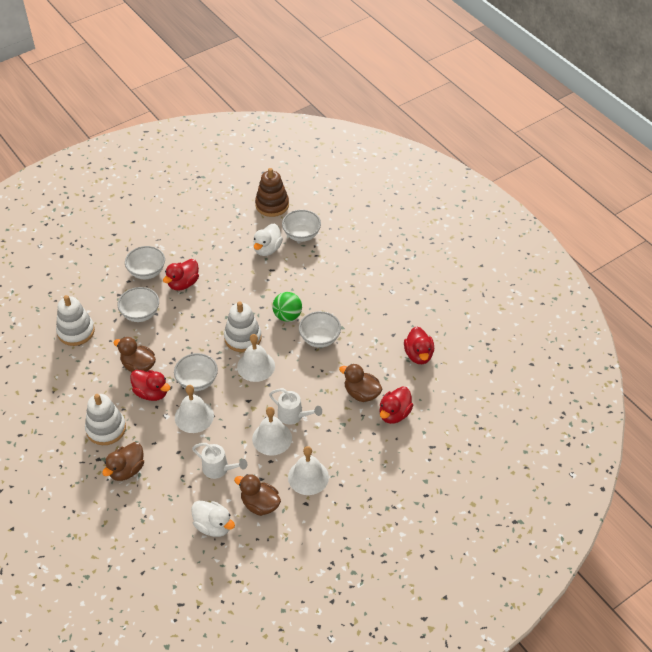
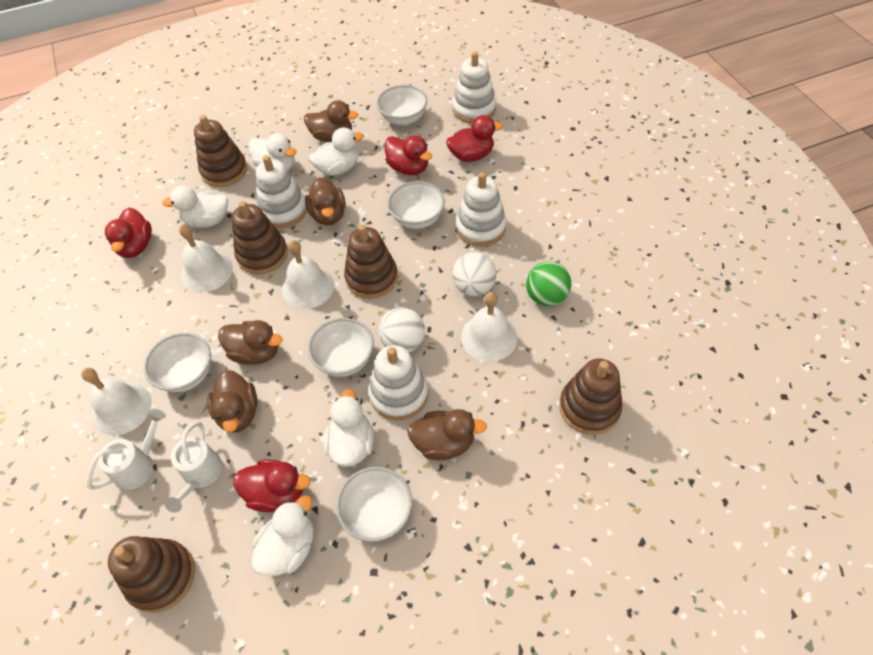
brown duck: [102,442,144,481] [113,337,156,372] [234,474,281,516] [339,364,382,402] = 4 -> [207,370,257,433] [218,320,283,365] [304,100,358,142] [305,177,345,225] [407,409,487,460] = 5
brown stacking toy: [255,168,289,217] = 1 -> [108,536,195,613] [194,115,247,187] [232,201,288,275] [344,225,398,299] [559,359,623,435] = 5
white ball: none = 0 -> [379,307,425,352] [452,252,496,296] = 2
white duck: [191,501,235,537] [253,224,283,256] = 2 -> [162,186,228,228] [249,134,297,170] [252,495,313,576] [309,127,364,176] [323,389,374,467] = 5
white stacking toy: [56,295,95,346] [85,394,126,445] [224,302,262,352] = 3 -> [256,155,307,228] [369,345,428,420] [452,51,496,124] [456,172,507,247] = 4

